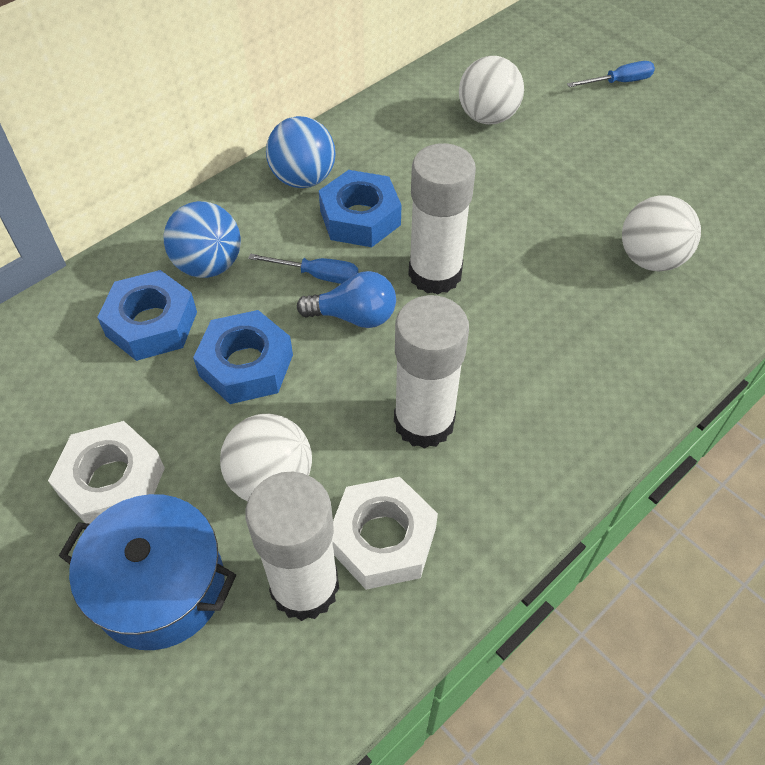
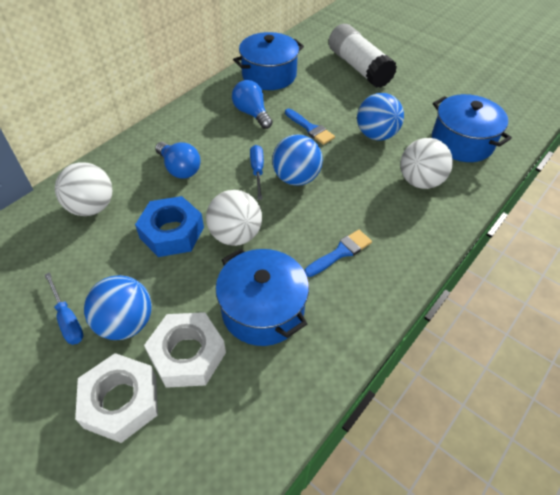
blue ball: [164,201,241,278] [266,116,336,188] = 2 -> [84,275,152,340] [272,134,323,186] [357,93,404,141] = 3
blue brush: none = 0 -> [285,108,335,145] [304,230,372,277] = 2
blue light bulb: [297,271,396,328] = 1 -> [155,142,200,179] [232,80,273,129] = 2
blue nut: [97,270,197,361] [193,310,293,404] [319,170,401,247] = 3 -> [135,196,204,257] = 1
blue pot: [59,494,236,650] = 1 -> [216,248,309,346] [233,32,304,90] [432,94,512,162] = 3
white glue stick: [245,472,339,621] [394,295,469,449] [409,143,476,295] = 3 -> [329,24,397,88] = 1

